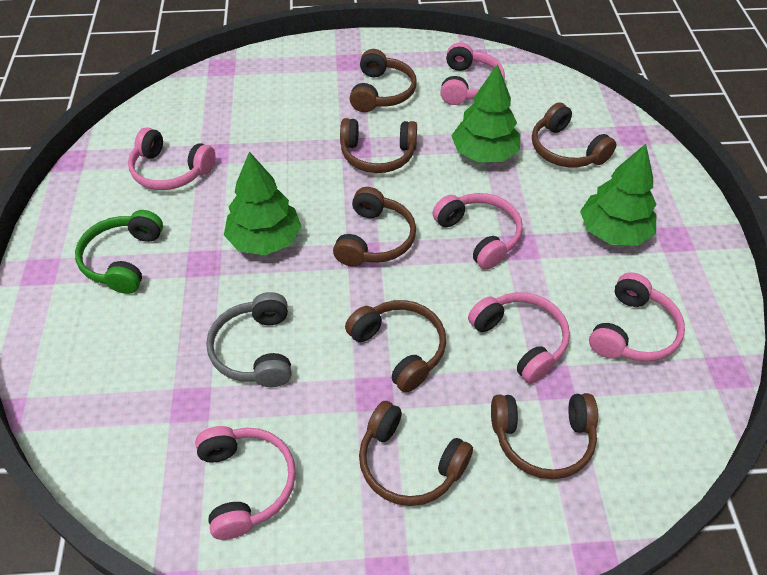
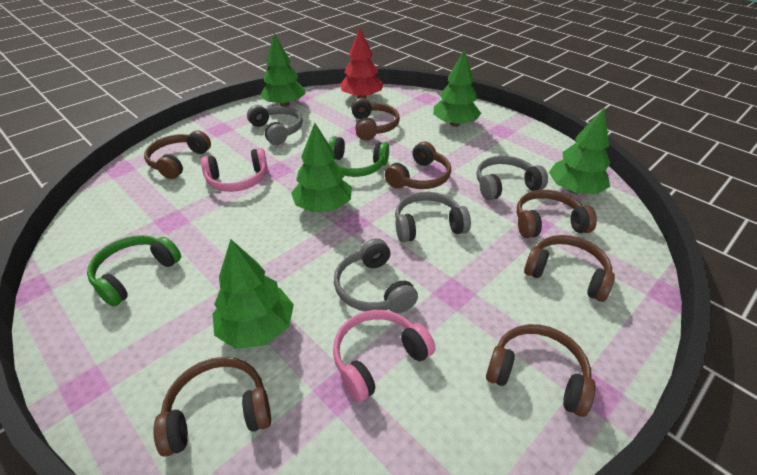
green headphones: [75,210,163,294] = 1 -> [87,235,181,306] [328,136,389,177] = 2
green tree: [224,151,302,255] [451,64,521,162] [580,144,657,246] = 3 -> [212,239,294,349] [260,33,306,107] [291,123,352,213] [433,50,481,127] [549,108,610,194] = 5
grey headphones: [206,292,292,387] = 1 -> [247,105,303,145] [334,238,418,313] [395,192,471,242] [477,156,548,200] = 4
pink headphones: [128,127,215,190] [195,426,296,540] [433,193,522,270] [440,42,505,105] [468,292,570,384] [589,272,685,362] = 6 -> [201,148,268,192] [333,310,435,402] = 2
red tree: none = 0 -> [340,28,383,99] = 1

